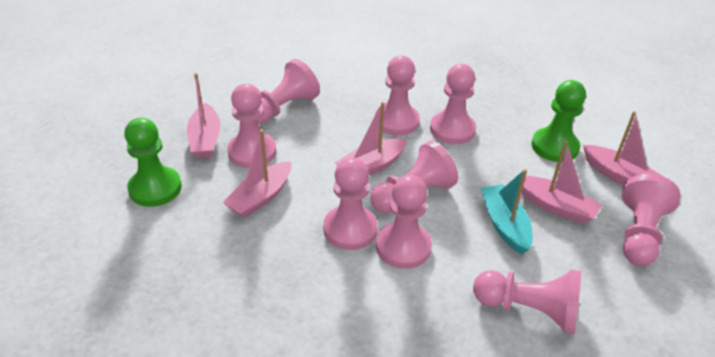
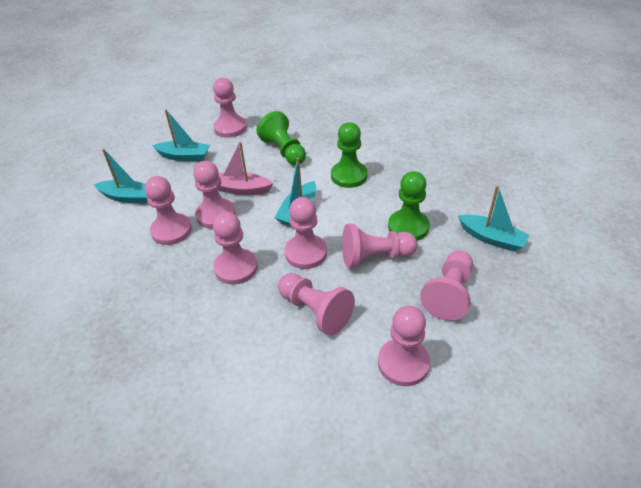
green pawn: [124,118,182,207] [531,80,586,162] = 2 -> [256,111,306,165] [331,122,367,188] [388,171,430,241] = 3
pink boat: [187,73,220,158] [222,129,292,218] [335,102,408,175] [515,141,602,224] [583,111,664,185] = 5 -> [218,142,274,195] = 1
turquoise boat: [481,169,533,255] = 1 -> [94,149,148,204] [152,109,210,161] [274,158,316,227] [458,186,530,252] = 4

